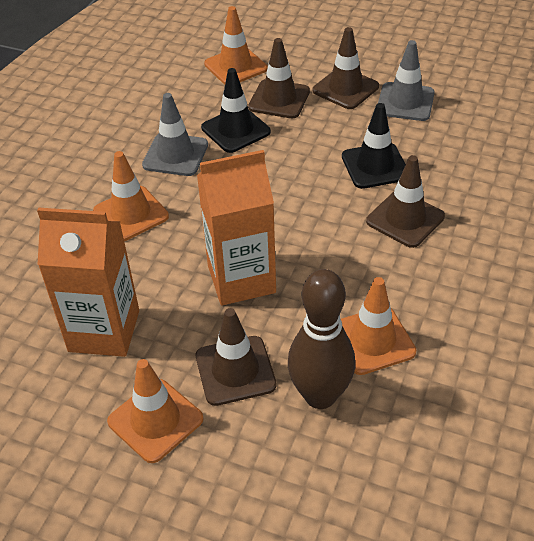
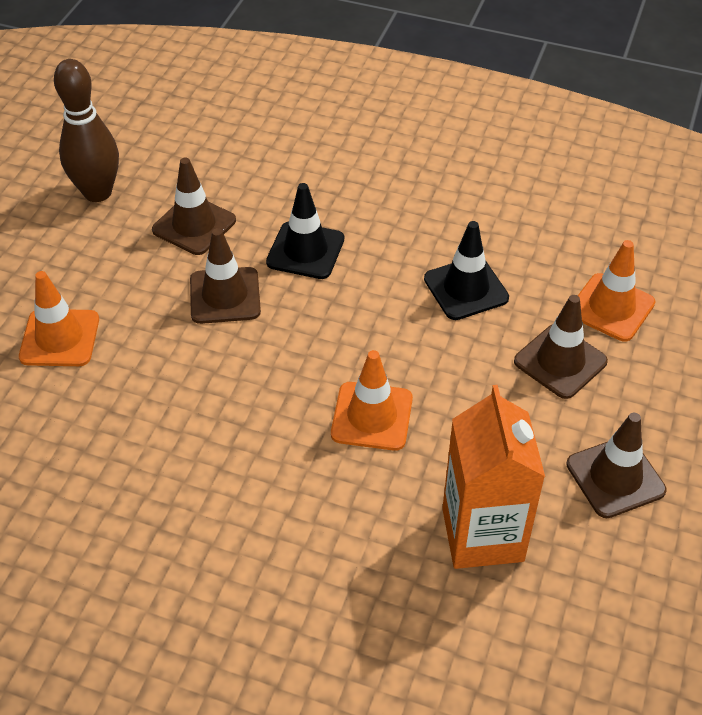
grey traffic cone: [142,93,208,176] [378,40,435,121] = 2 -> none = 0
orange carton: [37,208,139,357] [197,150,276,306] = 2 -> [442,385,545,569] = 1
orange traffic cone: [93,151,169,241] [107,359,204,463] [204,6,268,84] [341,277,416,375] = 4 -> [19,271,99,366] [331,350,413,451] [578,240,655,341] = 3

